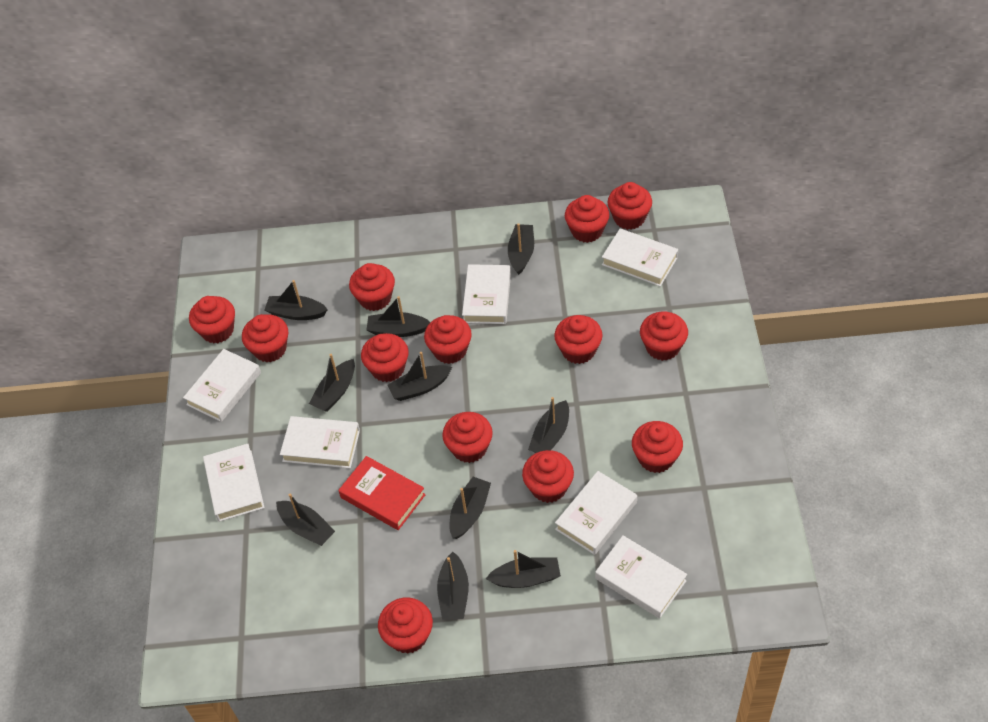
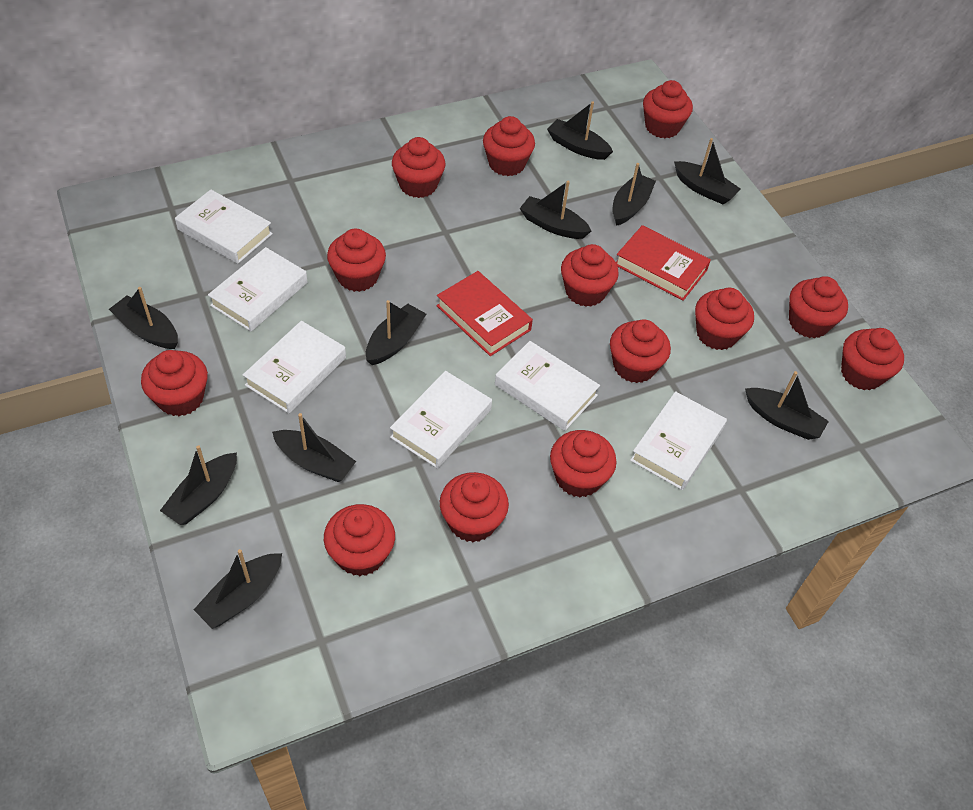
red book: [338,456,426,530] = 1 -> [436,271,533,356] [616,225,711,301] = 2
white book: [183,349,261,422] [203,444,265,522] [280,416,360,468] [462,264,511,324] [555,471,637,555] [595,535,687,619] [602,228,678,287] = 7 -> [175,190,273,264] [208,247,307,332] [243,321,346,413] [390,371,492,468] [495,341,600,431] [630,391,727,490] = 6

